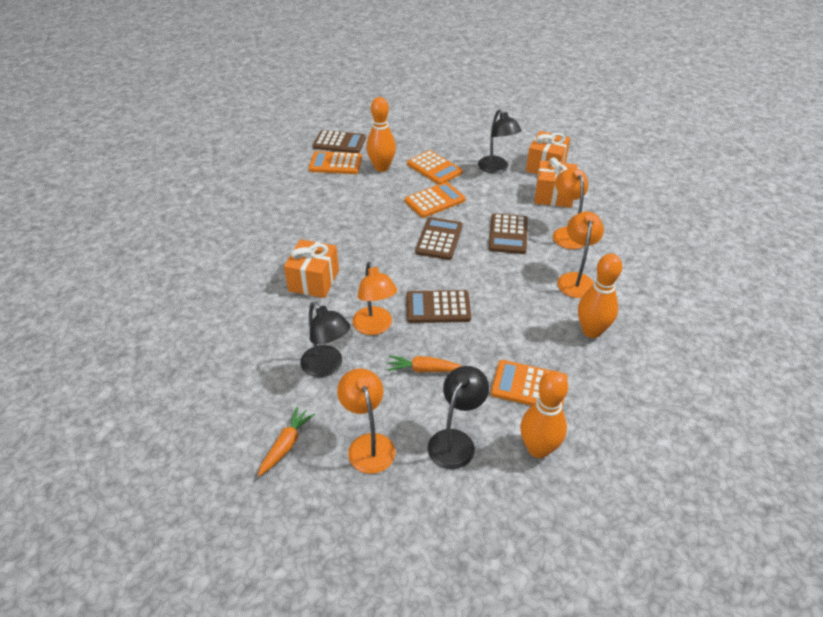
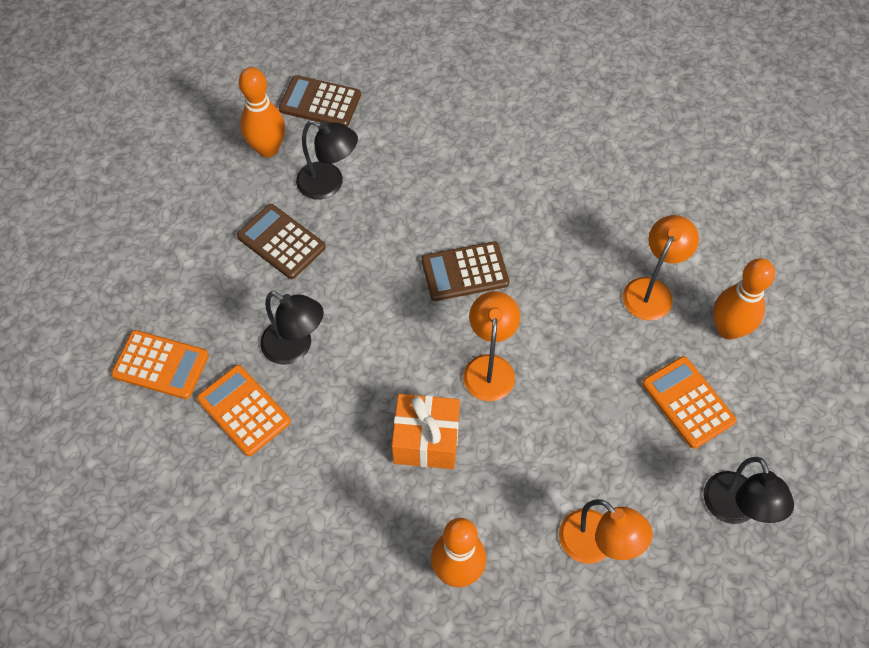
brown calculator: [313,130,366,153] [406,290,471,323] [415,217,463,260] [489,213,528,254] = 4 -> [237,204,326,279] [279,75,361,127] [421,241,509,301] = 3
orange calculator: [309,151,362,174] [405,182,465,218] [407,150,463,185] [491,360,568,408] = 4 -> [111,330,209,399] [197,365,291,456] [642,356,736,449] = 3
orange carrot: [258,407,315,476] [388,355,461,372] = 2 -> none = 0
orange gift: [284,239,339,298] [526,131,570,174] [534,157,577,208] = 3 -> [392,394,460,469] = 1
orange lamp: [337,368,395,474] [353,262,397,335] [553,168,588,249] [557,212,604,298] = 4 -> [463,291,520,401] [559,499,653,564] [623,215,699,320] = 3

